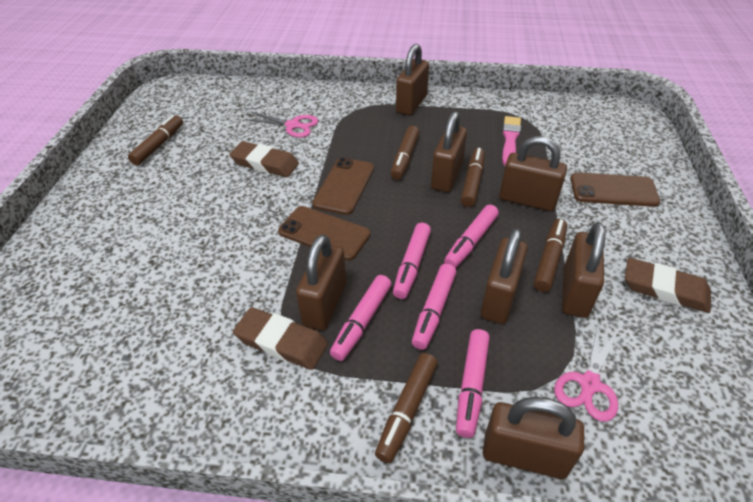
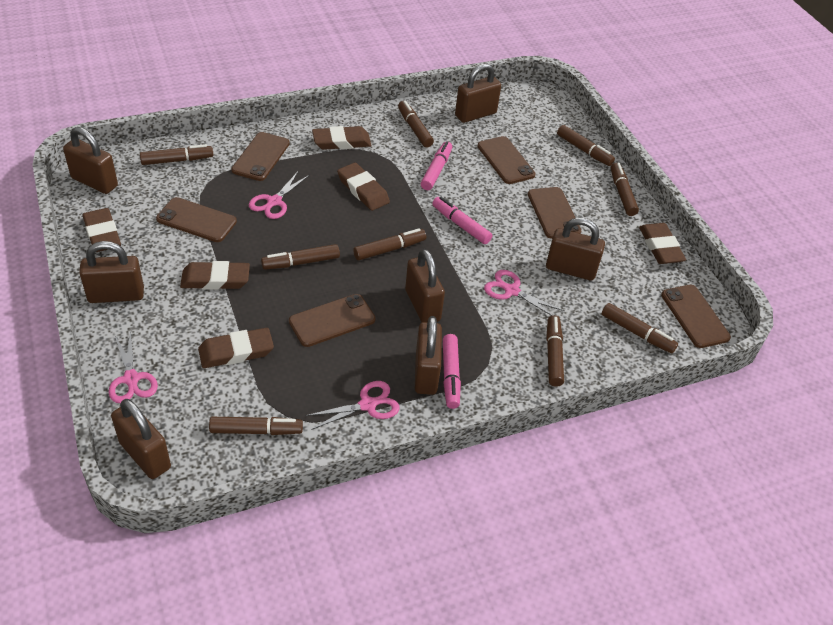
brown eraser: [229,141,299,177] [233,307,328,370] [625,258,711,313] = 3 -> [82,208,121,252] [180,261,250,290] [198,328,274,368] [312,126,372,150] [337,163,390,211] [639,223,686,264] = 6
brown marker: [128,115,183,165] [375,353,438,463] [390,126,420,180] [461,148,485,207] [534,219,567,292] = 5 -> [140,144,213,165] [209,417,303,435] [261,244,340,270] [353,228,426,260] [398,101,434,147] [546,315,564,387] [557,125,615,166] [602,303,678,353] [611,163,639,216] = 9
brown phone: [278,206,371,261] [312,157,374,215] [571,172,660,207] = 3 -> [156,197,237,242] [231,132,290,181] [289,294,375,347] [477,136,536,184] [528,187,581,239] [661,285,731,348] = 6
pink brush: [502,116,521,166] = 1 -> none = 0
pink marker: [330,275,392,361] [393,223,431,299] [412,264,457,350] [444,205,499,268] [456,329,490,438] = 5 -> [421,141,452,190] [432,197,492,244] [443,334,461,409] = 3
pink scissors: [245,112,318,138] [554,321,619,422] = 2 -> [109,330,158,403] [249,170,310,219] [305,381,400,430] [484,270,565,316] = 4

